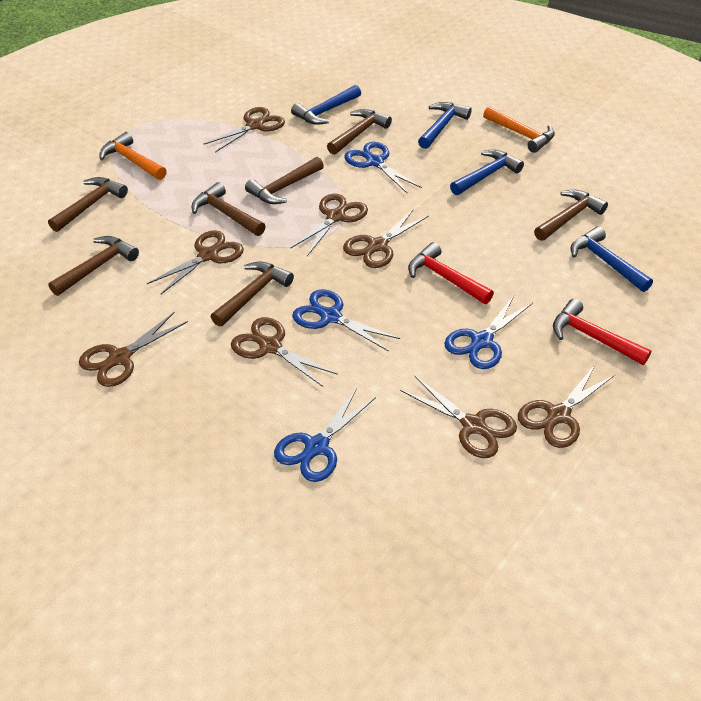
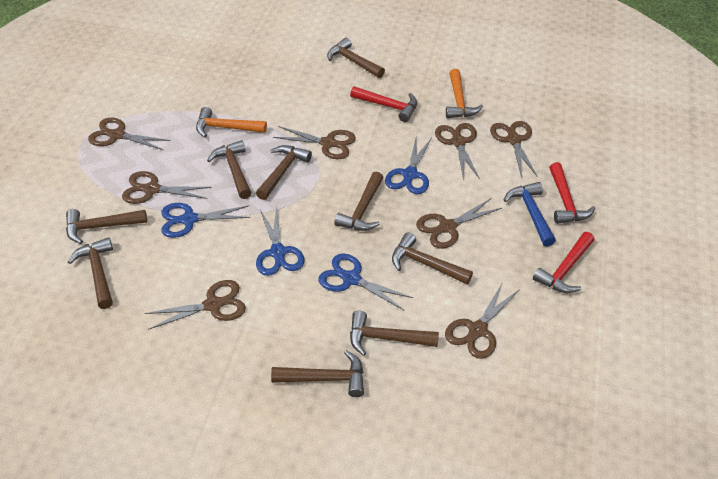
blue hammer: [291,85,361,125] [418,102,472,149] [450,150,524,195] [570,226,653,292] = 4 -> [504,182,556,247] = 1
brown hammer: [48,177,128,232] [48,236,139,296] [192,182,266,236] [211,261,294,327] [245,157,324,204] [327,109,392,155] [534,190,608,241] = 7 -> [66,209,147,244] [68,237,113,309] [207,140,252,199] [256,145,312,200] [271,350,364,397] [327,38,385,78] [334,172,383,231] [350,311,439,356] [392,233,473,284] = 9
red hammer: [408,242,494,304] [553,299,652,365] = 2 -> [350,86,417,122] [533,232,595,293] [549,162,595,224] = 3

